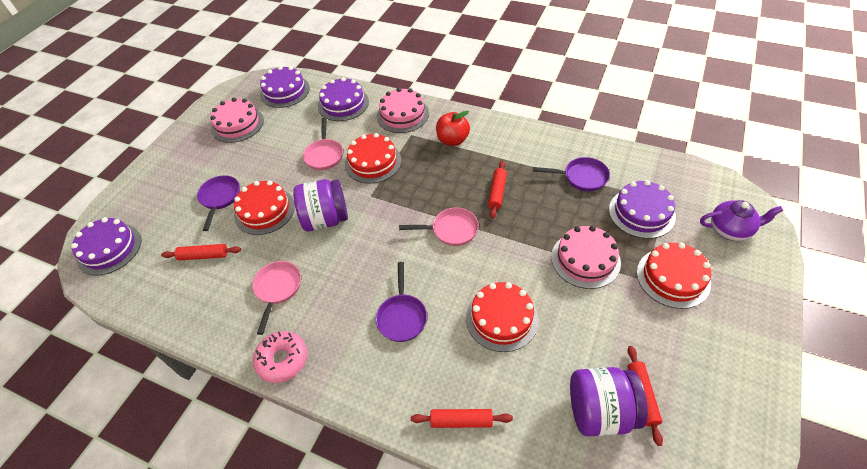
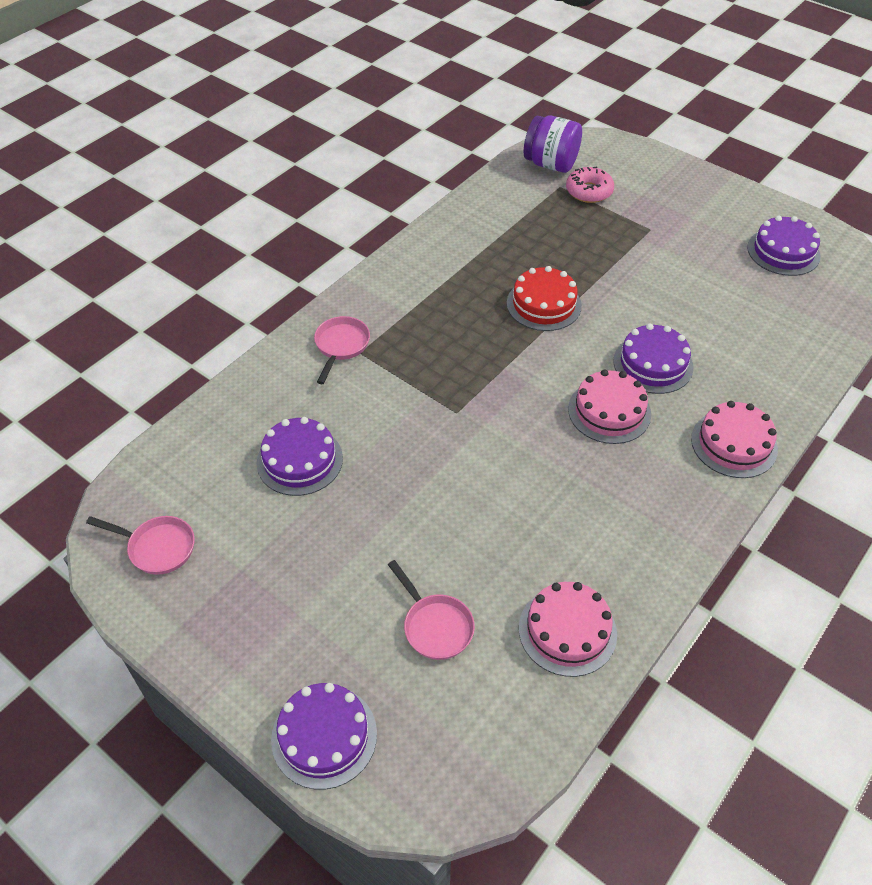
purple jar: [293,179,348,231] [570,367,648,437] = 2 -> [524,115,582,173] = 1
purple pan: [197,175,240,231] [376,262,427,342] [534,157,610,192] = 3 -> none = 0
purple teapot: [700,200,783,241] = 1 -> none = 0
red apple: [436,111,470,146] = 1 -> none = 0
red cake: [234,180,295,235] [345,133,401,184] [466,282,539,352] [637,243,711,309] = 4 -> [507,266,582,331] = 1
red rolling pin: [161,244,241,261] [411,409,513,428] [488,161,507,219] [628,346,663,446] = 4 -> none = 0

